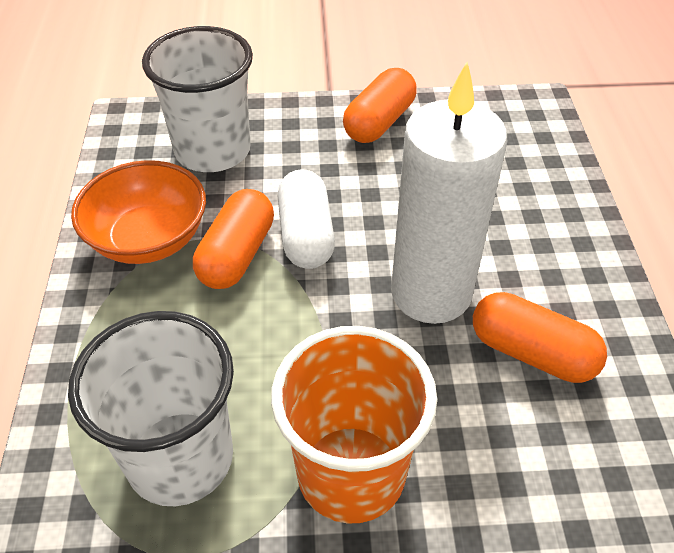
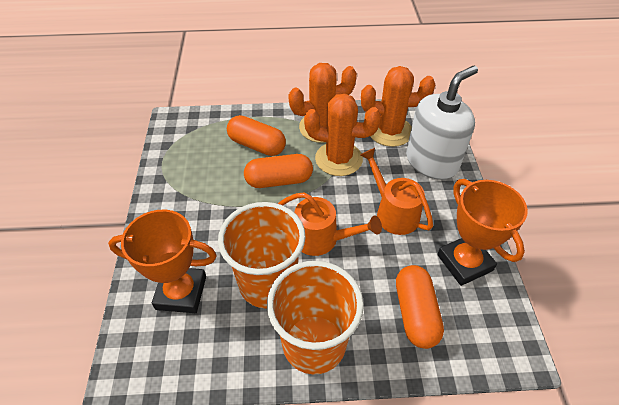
orange bowl: [71,160,206,264] = 1 -> none = 0
orange cactus: none = 0 -> [288,63,357,143] [304,93,381,176] [361,66,435,147] = 3
orange cup: [271,326,437,524] = 1 -> [218,202,306,308] [267,261,364,374] = 2
orange trophy: none = 0 -> [108,210,217,313] [437,179,528,286] = 2
orange watering can: none = 0 -> [278,192,382,256] [360,148,433,235] = 2
white candle: [391,62,507,324] = 1 -> none = 0
white capsule: [278,169,335,269] = 1 -> none = 0
white cup: [68,311,234,506] [142,26,253,172] = 2 -> none = 0
white soap dispenser: none = 0 -> [406,66,478,180] = 1

